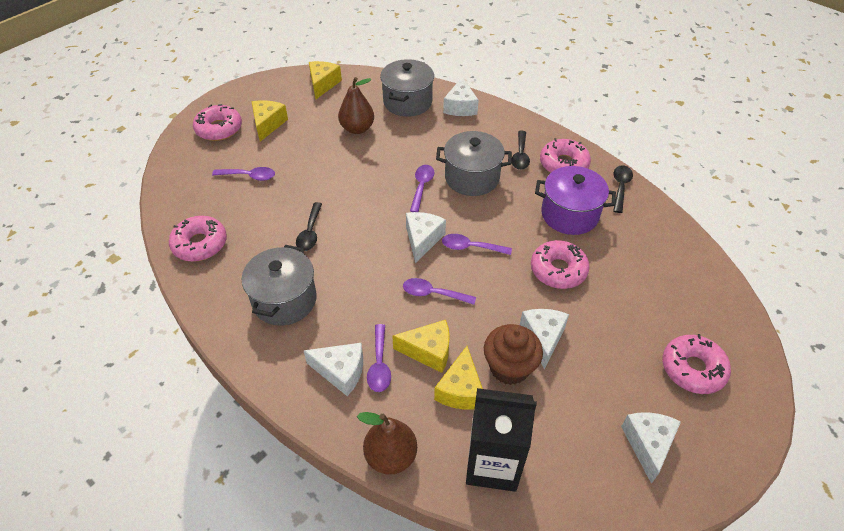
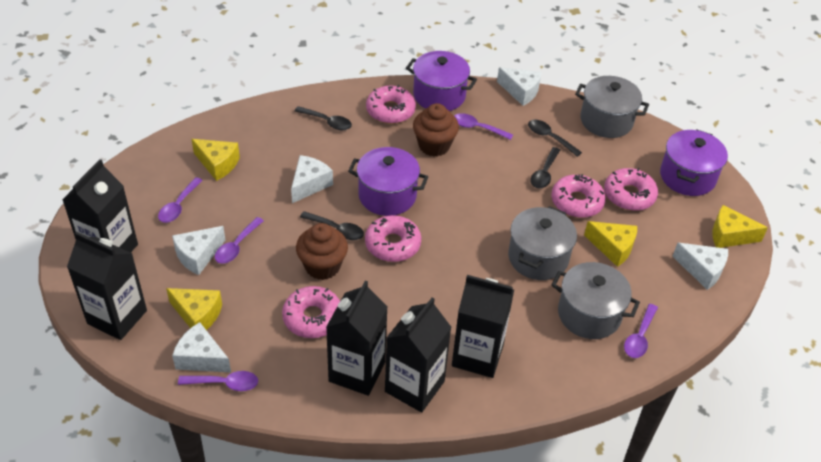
black carton: [466,388,537,492] = 1 -> [62,159,138,253] [67,231,147,340] [326,281,388,396] [385,297,451,412] [452,275,514,378] = 5
black spoon: [296,202,322,251] [512,130,530,170] [613,165,633,213] = 3 -> [294,106,352,130] [300,211,364,240] [528,120,582,157] [530,147,560,189] = 4
brown cupcake: [484,324,543,385] = 1 -> [296,223,348,280] [413,103,459,157] = 2
brown pear: [338,77,374,134] [357,412,417,475] = 2 -> none = 0
purple pot: [535,166,616,235] = 1 -> [348,147,428,216] [406,51,477,111] [660,129,728,196] = 3

